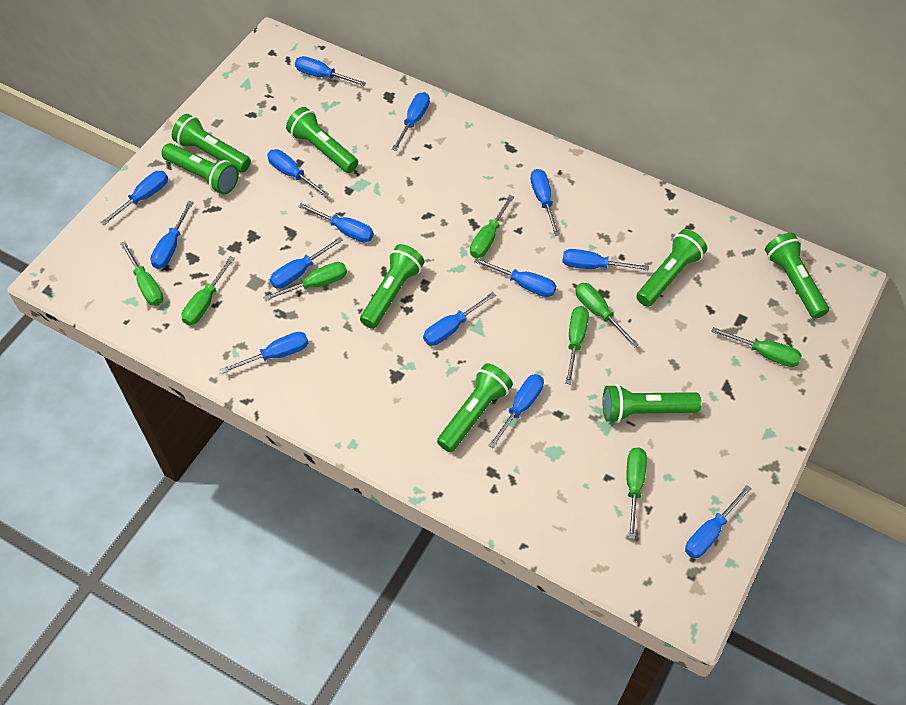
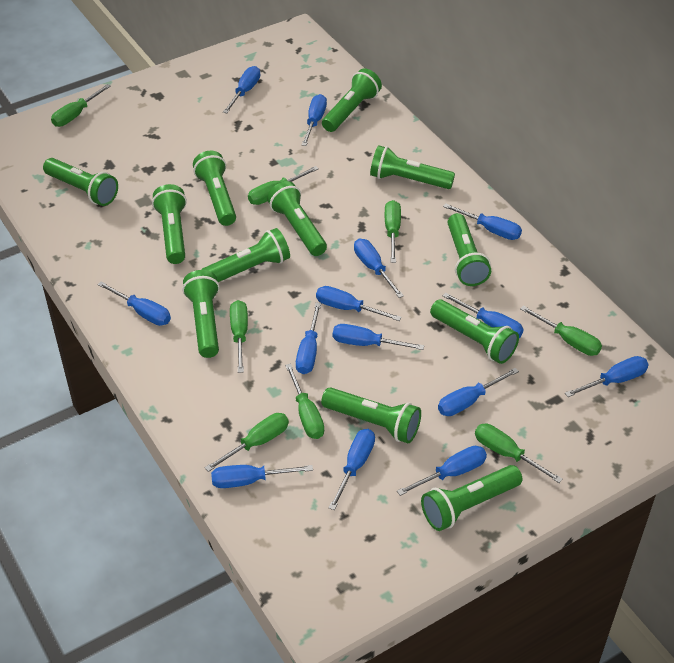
green flashlight: [161,143,239,195] [172,114,251,172] [286,107,358,173] [360,244,424,329] [437,363,513,452] [603,384,701,423] [636,229,707,307] [765,233,829,319] = 8 -> [43,158,118,206] [152,184,187,264] [182,270,220,358] [193,151,236,226] [201,228,290,282] [267,181,327,256] [321,387,421,443] [322,69,382,132] [370,145,455,189] [421,465,522,531] [430,299,519,364] [447,213,491,286] = 12

